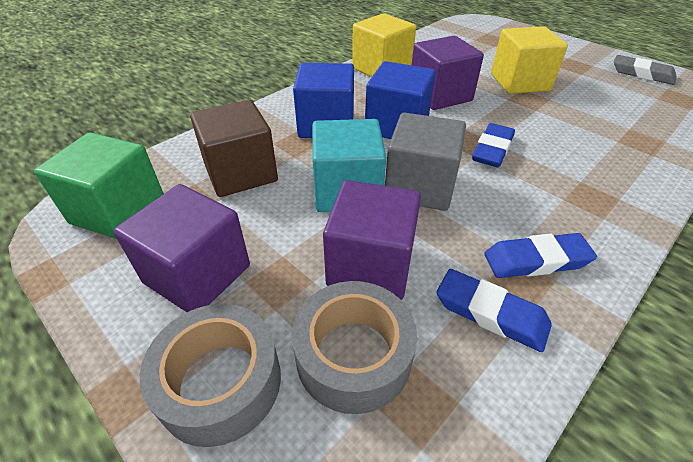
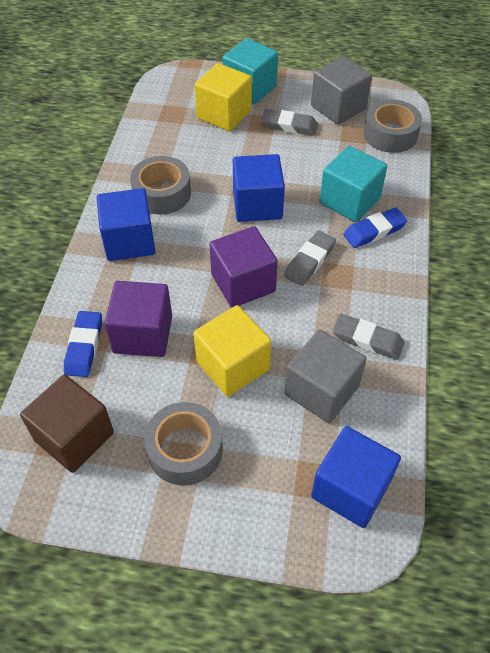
blue cube: [293,63,354,138] [365,61,436,139] = 2 -> [96,188,156,261] [233,154,285,222] [311,426,401,528] = 3
blue eraser: [437,269,552,352] [472,123,515,167] [484,233,597,278] = 3 -> [64,311,102,377] [343,207,408,248] = 2
green cube: [34,132,164,239] = 1 -> none = 0
grey cube: [385,113,466,211] = 1 -> [285,329,366,423] [311,56,372,125] = 2
grey eraser: [614,55,677,85] = 1 -> [261,109,318,136] [284,231,336,286] [333,314,404,360] = 3
grey tape: [140,304,281,447] [292,281,417,414] = 2 -> [130,156,191,214] [144,402,223,485] [364,99,422,153] = 3
purple cube: [113,184,250,312] [323,180,421,300] [412,36,484,110] = 3 -> [104,281,172,357] [209,226,278,308] = 2
turquoise cube: [312,119,386,212] = 1 -> [222,38,278,105] [319,146,387,222] = 2

